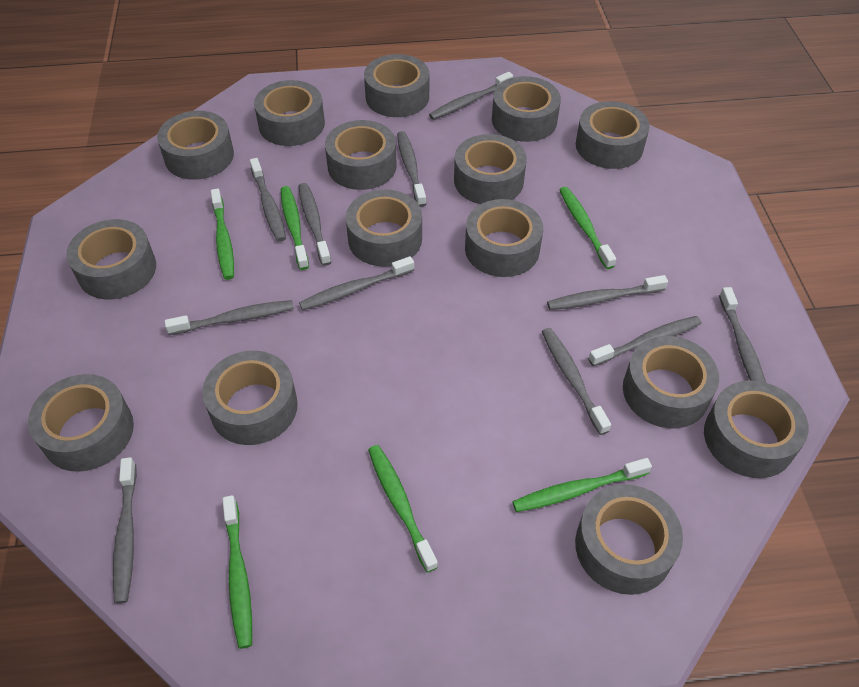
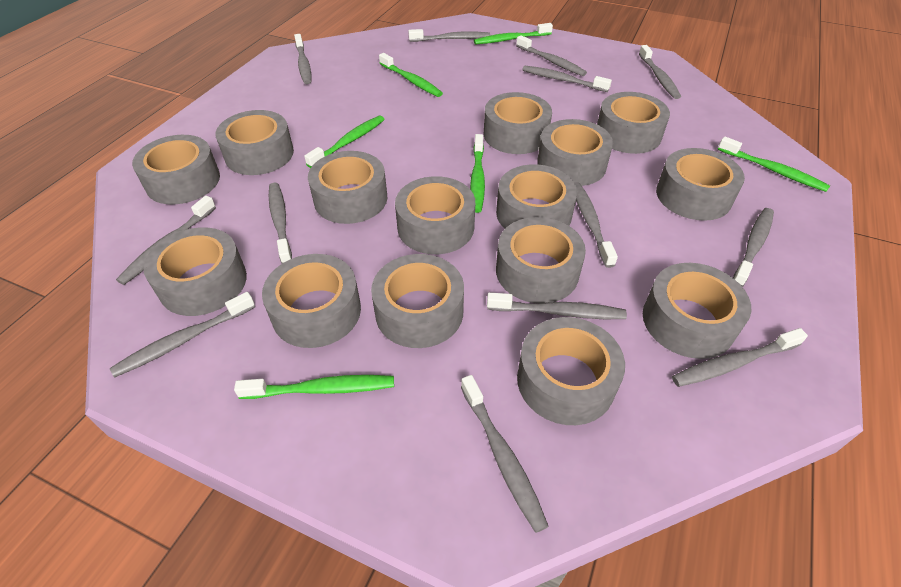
grey toothbrush: [113,457,137,604] [165,300,294,335] [250,158,286,242] [298,183,331,266] [299,256,414,310] [397,131,426,207] [429,72,513,120] [542,328,611,435] [547,275,668,310] [588,316,701,366] [719,287,766,382] = 11 -> [110,292,255,377] [116,195,216,285] [269,183,292,264] [294,34,311,84] [408,29,490,42] [461,375,549,533] [487,292,627,319] [516,35,587,76] [522,66,612,92] [575,182,618,268] [639,45,681,99] [672,328,808,387] [733,208,774,287] = 13

